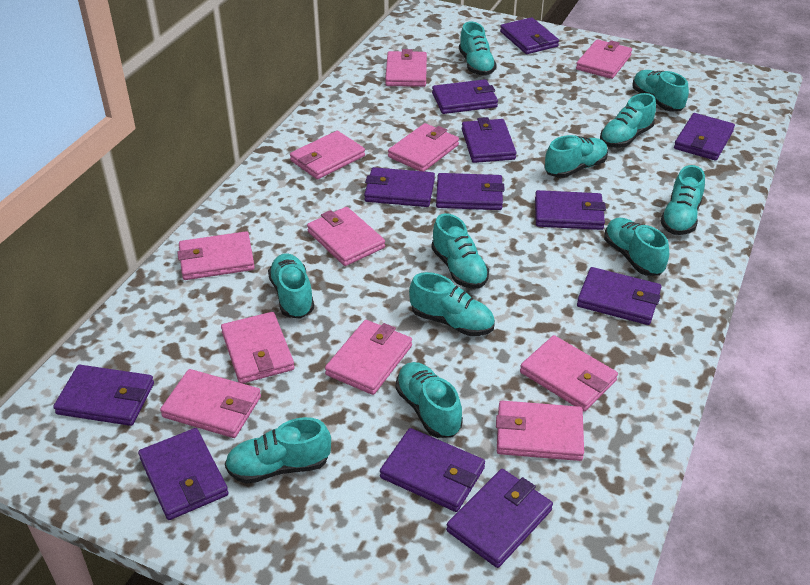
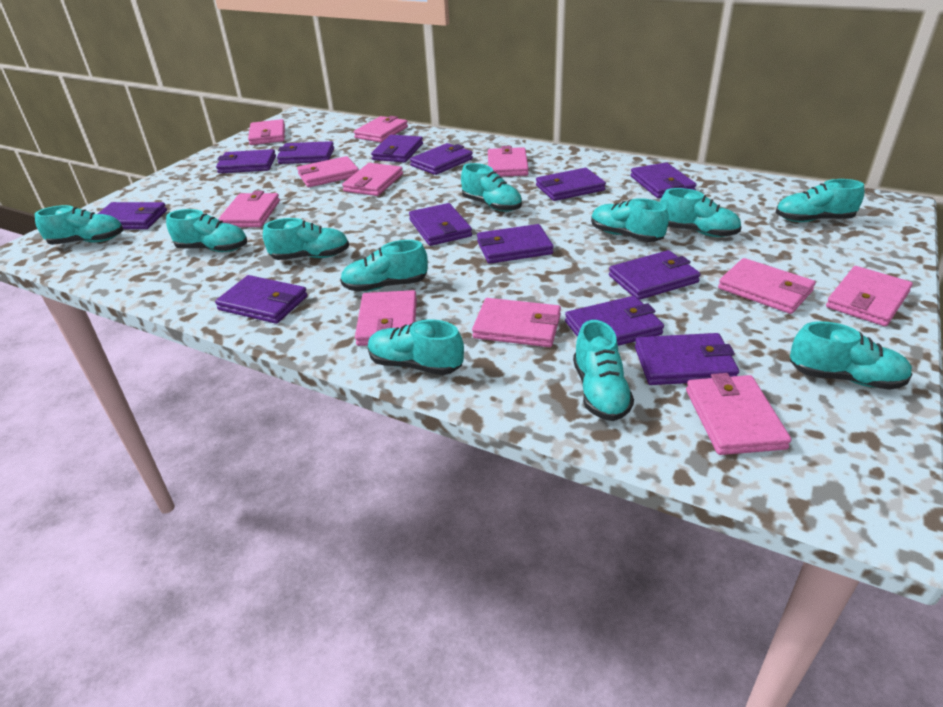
purple wallet: [53,365,154,426] [138,428,229,520] [364,167,435,207] [380,428,485,512] [432,79,498,114] [436,173,504,210] [446,469,553,568] [462,117,516,163] [500,17,559,54] [535,190,606,230] [577,267,662,325] [674,113,735,161] = 12 -> [98,202,167,229] [215,275,307,324] [216,149,276,173] [277,141,334,164] [371,135,423,162] [409,203,472,246] [410,143,473,175] [477,224,554,264] [536,168,606,201] [565,296,664,346] [609,250,700,300] [630,163,696,198] [635,333,739,385] = 13

